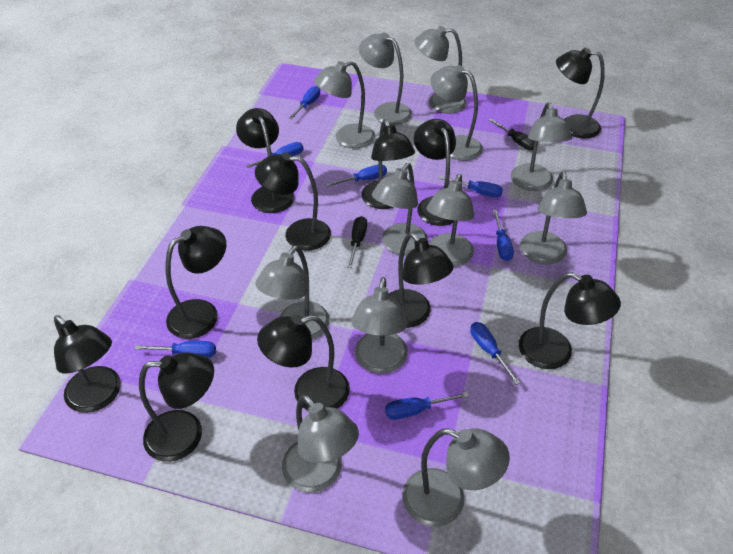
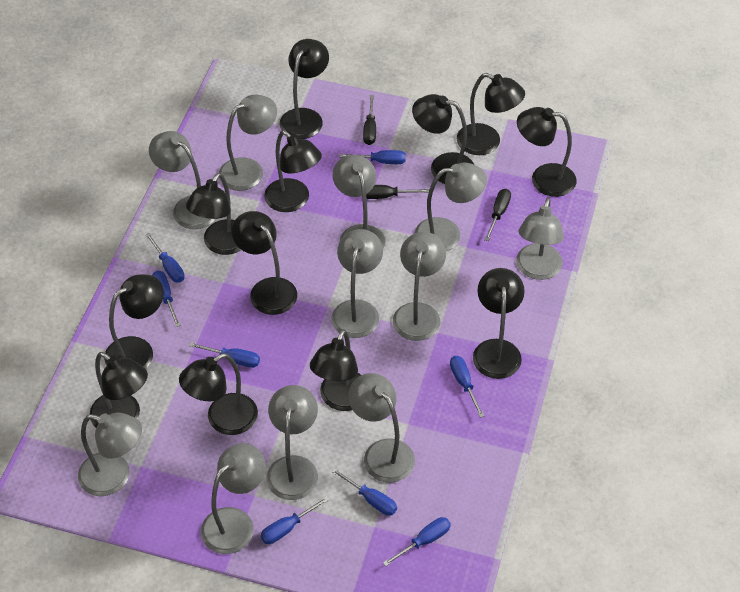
black lamp: [54,315,121,413] [139,352,214,462] [166,226,226,339] [236,108,295,213] [255,152,331,251] [257,315,350,411] [361,119,415,209] [389,232,454,328] [414,119,456,226] [519,272,621,369] [556,48,605,138] = 11 -> [90,352,148,428] [104,274,164,369] [179,353,258,435] [186,173,241,255] [232,211,297,315] [264,130,322,212] [280,39,329,139] [310,329,361,411] [412,94,474,184] [457,73,525,155] [473,268,525,379] [517,107,577,197] = 12
black screwdriver: [347,216,367,268] [489,119,534,150] = 2 -> [363,95,376,145] [366,185,430,199] [484,189,511,241] = 3
grey lamp: [256,246,330,340] [282,394,359,492] [314,61,375,148] [351,277,408,374] [359,32,412,125] [372,163,428,255] [402,428,510,527] [415,26,467,114] [426,174,474,267] [430,65,483,161] [511,102,572,191] [520,172,587,264] = 12 -> [78,413,142,496] [149,131,215,229] [201,443,266,554] [219,94,277,191] [267,385,318,500] [331,229,383,338] [333,155,385,249] [348,373,415,483] [393,232,446,341] [415,163,487,251] [516,198,564,280] = 11

